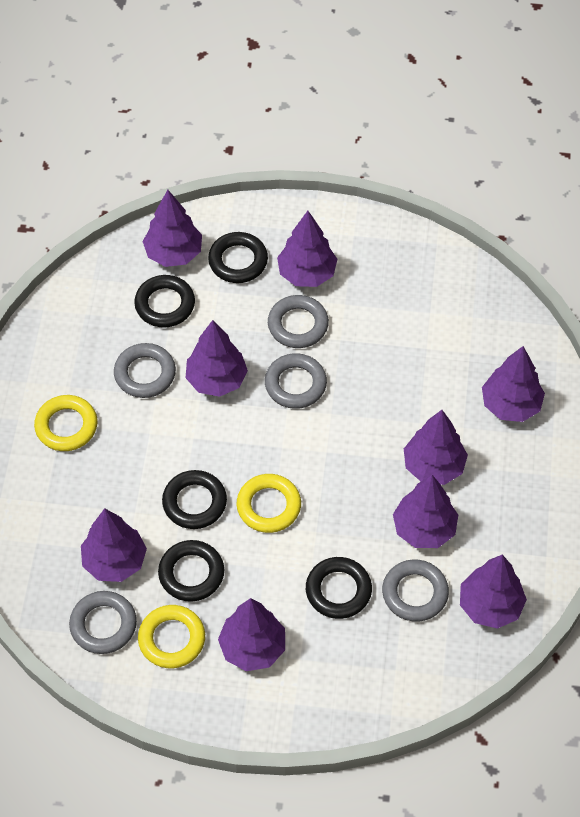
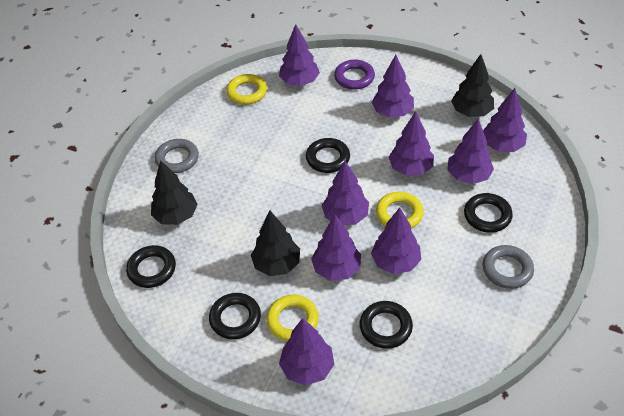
black tree: none = 0 -> [151,161,198,225] [251,211,300,276] [451,54,494,117] = 3
grey ring: [69,591,137,654] [114,343,176,398] [265,353,327,409] [268,295,329,348] [382,559,449,622] = 5 -> [155,139,199,173] [483,245,534,289] = 2
purple ring: none = 0 -> [334,60,375,90] = 1

